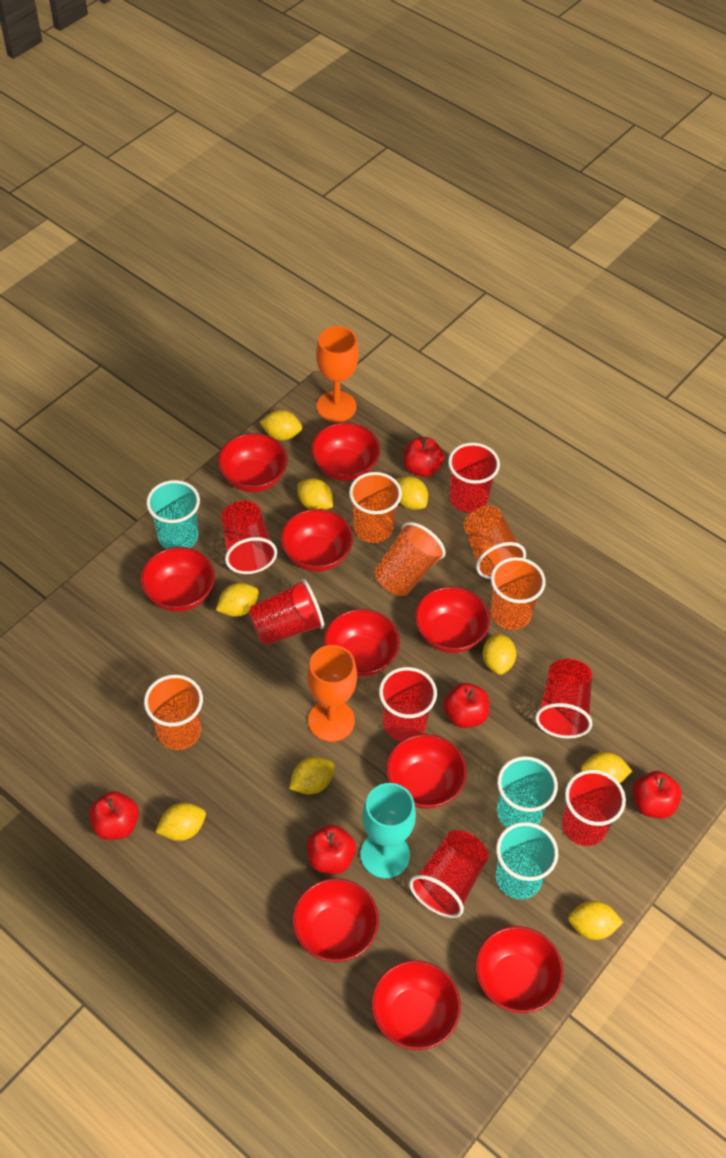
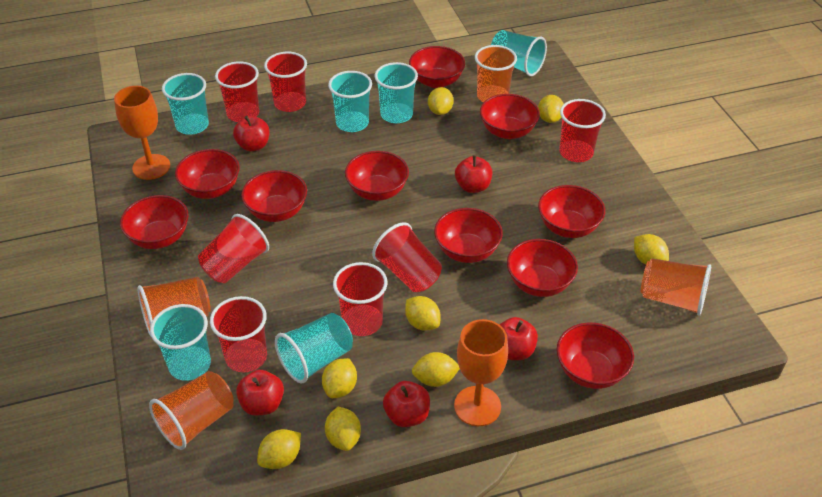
orange cup: [144,675,203,750] [349,472,402,543] [374,522,446,596] [463,506,526,579] [491,557,546,630] = 5 -> [137,277,211,336] [149,371,234,450] [475,45,517,102] [641,258,711,316] = 4
turquoise cup: [146,480,200,549] [496,822,558,899] [497,756,558,828] = 3 -> [150,304,211,381] [162,73,209,135] [275,313,353,384] [328,71,372,132] [375,62,418,123] [491,30,547,76] = 6
turquoise goblet: [360,783,416,879] = 1 -> none = 0
yellow lemon: [155,803,206,841] [216,583,259,617] [259,410,302,440] [289,757,334,795] [297,478,333,510] [396,476,428,510] [482,632,516,675] [568,901,623,940] [581,752,632,783] = 9 -> [257,429,301,469] [322,358,357,398] [325,406,361,451] [405,296,441,331] [412,352,460,387] [428,87,454,115] [538,95,564,123] [634,234,669,265] = 8

